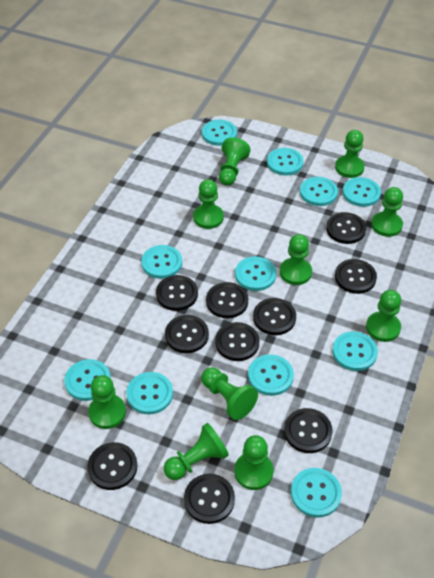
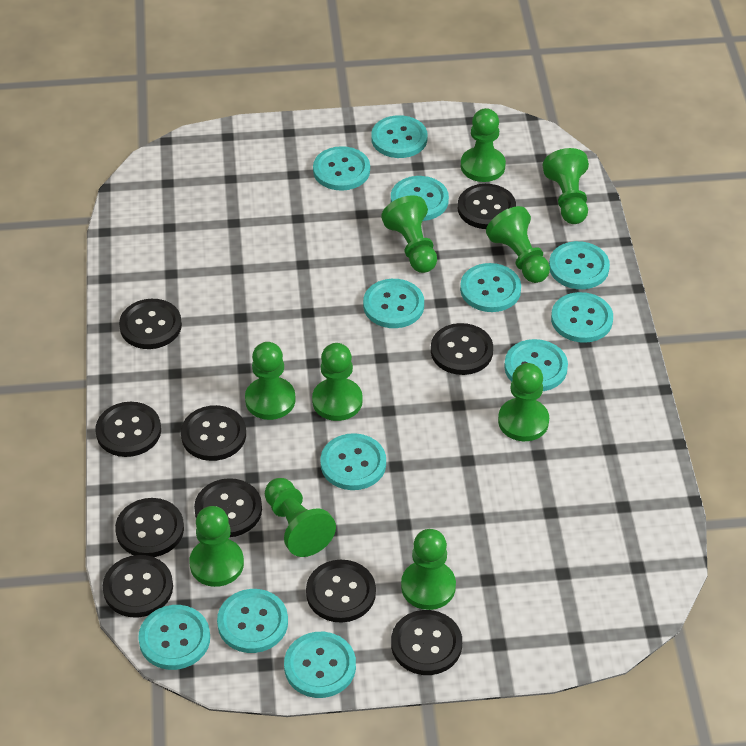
turquoise button: [64,359,111,401] [126,372,173,414] [141,245,182,279] [202,120,237,146] [235,256,276,291] [248,354,294,396] [267,148,304,175] [291,468,342,518] [300,177,338,206] [332,331,378,371] [343,177,381,207] = 11 -> [138,605,210,670] [217,589,288,653] [284,632,356,698] [313,146,370,191] [320,433,386,490] [363,279,424,328] [371,115,428,158] [391,176,449,221] [460,263,521,312] [504,339,568,391] [549,241,610,289] [551,292,613,343] = 12

